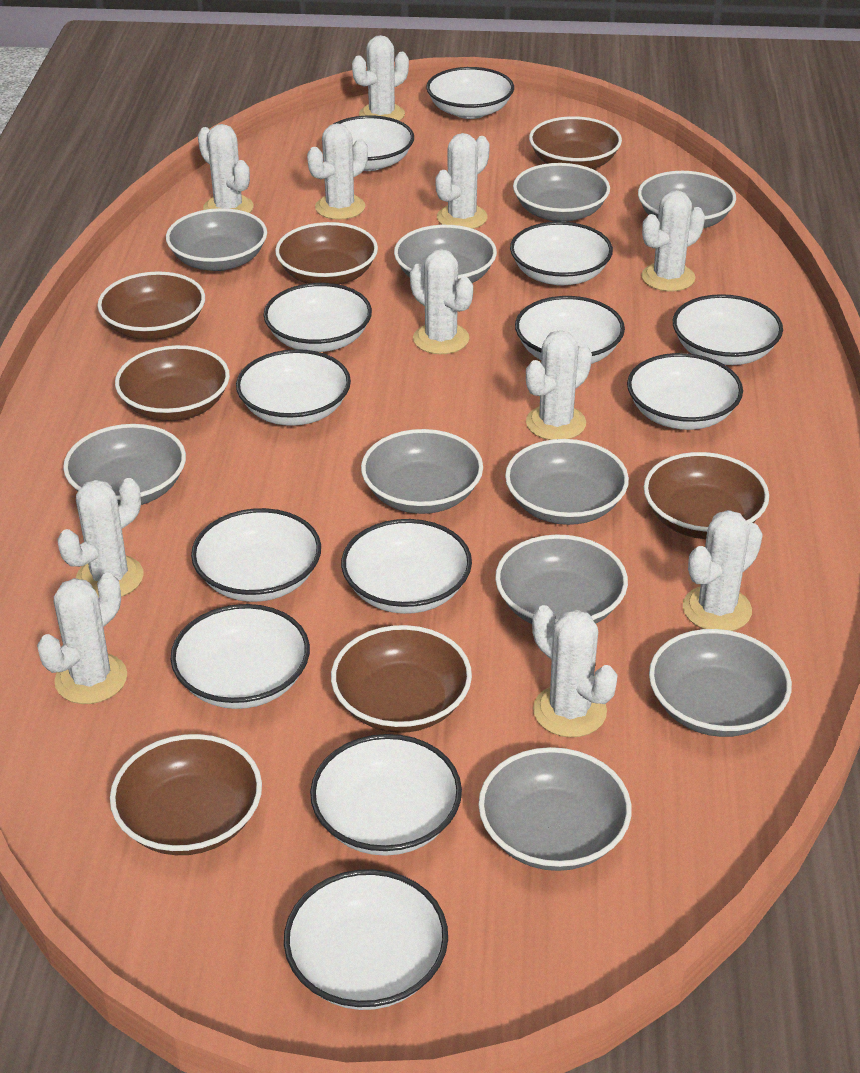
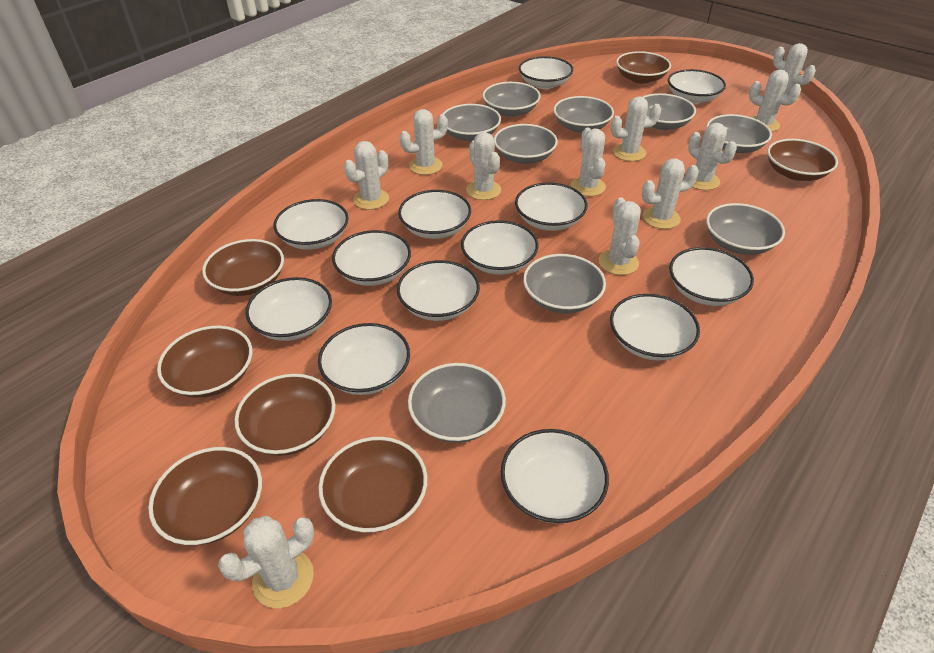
grey bowl: [63,424,186,506] [166,208,267,271] [361,429,483,514] [394,225,497,283] [478,747,632,871] [495,535,628,624] [505,439,629,525] [513,163,610,222] [638,171,736,228] [649,629,792,737] = 10 -> [408,363,506,443] [442,104,501,141] [483,82,541,117] [494,124,558,164] [523,254,606,314] [553,96,614,133] [643,93,696,130] [706,114,772,154] [706,203,785,255] = 9

